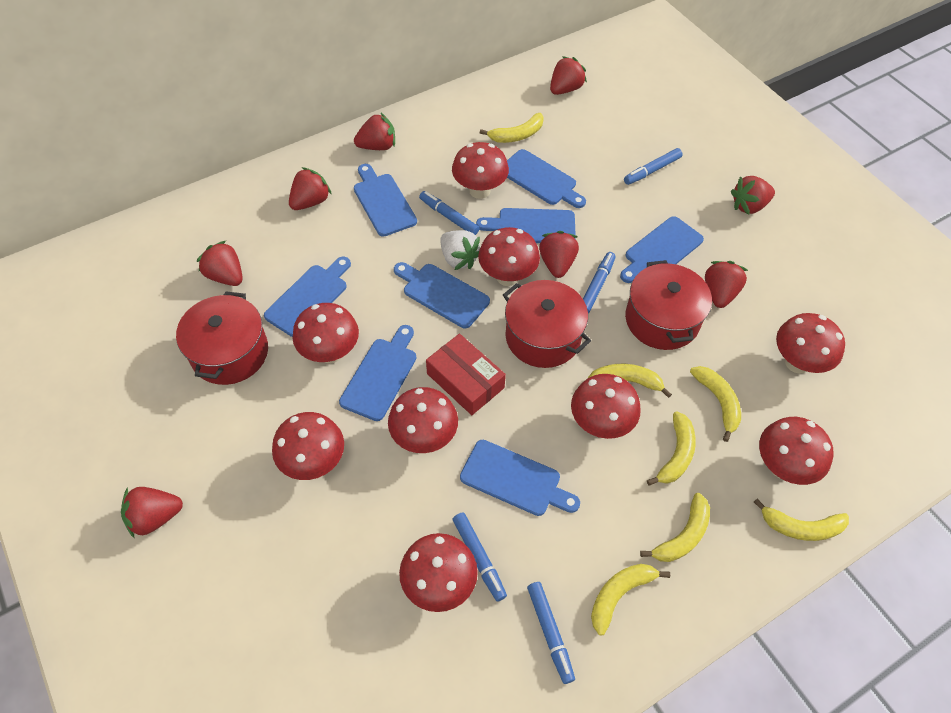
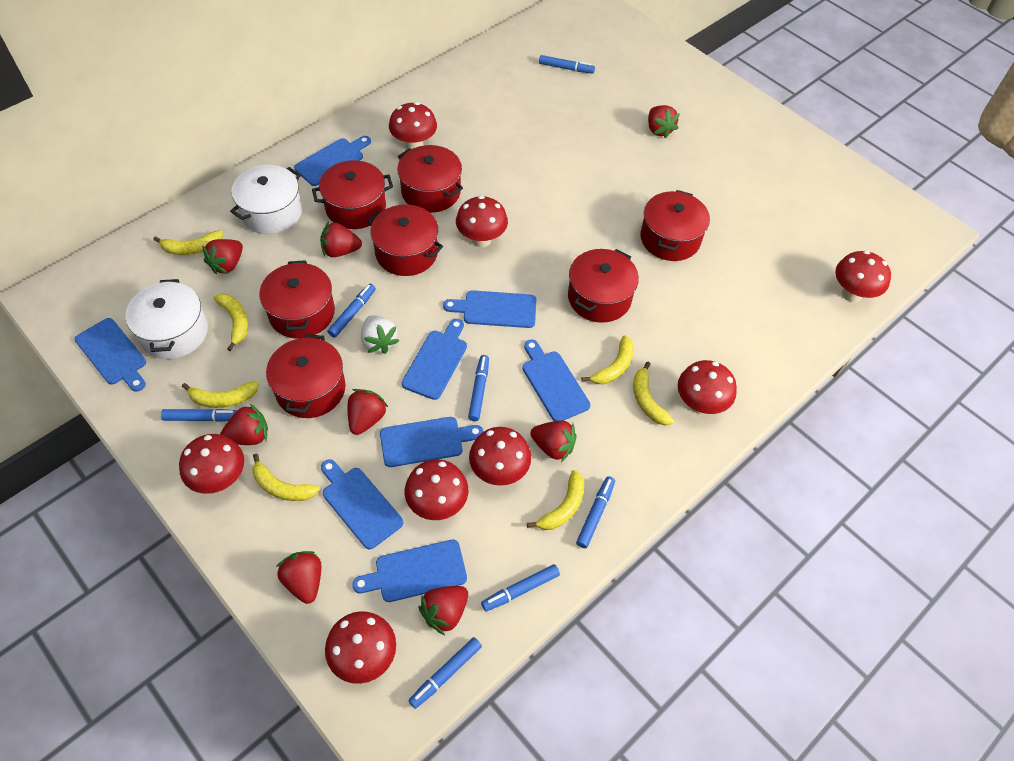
blue marker: [419,191,480,235] [453,512,507,602] [527,582,575,684] [583,252,616,313] [624,148,683,185] = 5 -> [161,409,238,422] [328,284,376,338] [408,637,482,709] [468,355,489,421] [481,564,560,612] [539,55,595,74] [576,476,615,548] = 7
red box: [426,334,506,415] = 1 -> none = 0
red mushroom: [272,412,344,480] [293,303,359,363] [388,387,458,453] [399,533,478,612] [452,142,509,199] [478,227,540,286] [571,374,641,439] [759,417,833,485] [776,313,845,374] = 9 -> [179,434,244,494] [325,611,396,684] [389,102,437,149] [405,459,468,520] [456,196,508,247] [469,427,531,486] [678,360,737,414] [835,251,891,302] = 8
red pot: [176,291,268,385] [503,280,591,368] [625,260,712,350] = 3 -> [259,260,335,339] [266,334,345,418] [312,160,393,229] [367,204,443,276] [397,145,463,213] [568,249,639,323] [640,190,710,261] = 7
white pot: none = 0 -> [125,279,208,359] [230,165,302,234] = 2

